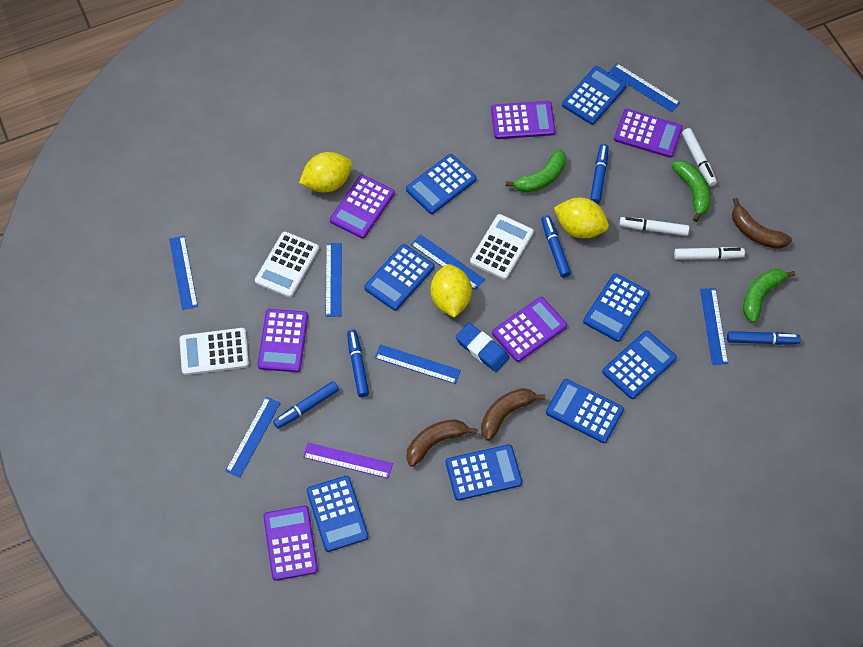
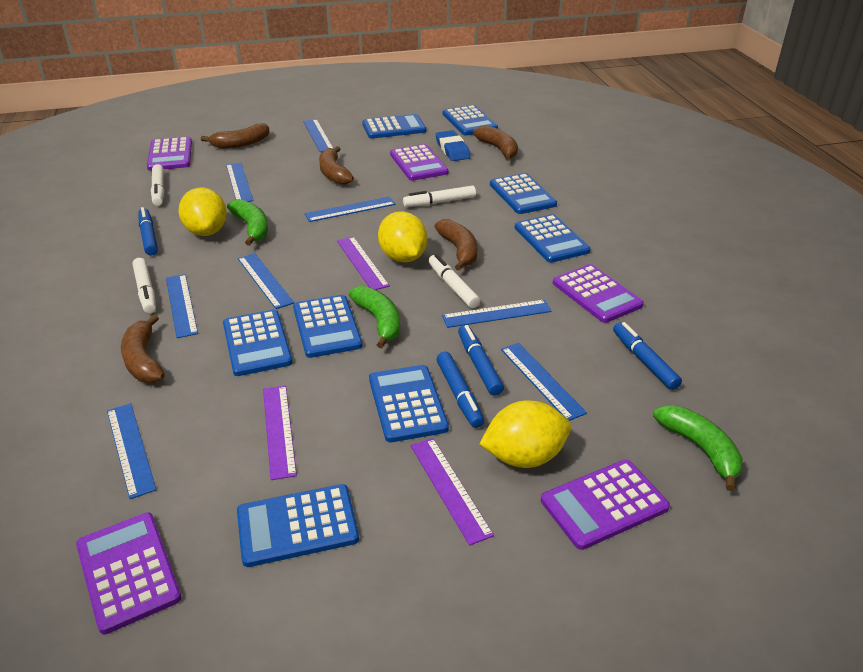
blue marker: [273,381,339,429] [347,330,369,397] [541,215,571,278] [590,144,609,204] [727,331,801,345] = 5 -> [138,207,158,256] [437,352,484,428] [458,325,504,396] [613,322,682,390] = 4
blue ruler: [169,236,198,310] [226,397,280,477] [326,243,342,317] [375,344,461,384] [411,234,485,290] [608,63,680,112] [700,288,728,365] = 7 -> [107,403,157,499] [166,274,198,338] [226,163,253,202] [238,253,294,309] [303,119,334,152] [305,197,395,222] [442,300,552,328] [501,343,587,421] = 8
brown banana: [406,419,478,467] [481,388,545,441] [732,198,792,249] = 3 -> [121,314,165,383] [201,123,270,149] [319,146,354,185] [435,219,477,271] [473,125,518,161] = 5
purple calculator: [258,309,308,372] [263,506,318,581] [330,175,395,239] [491,101,555,139] [492,297,567,362] [614,109,683,158] = 6 -> [76,512,182,634] [147,137,192,170] [390,144,448,181] [541,460,670,550] [553,264,644,323] = 5
purple ruler: [303,443,393,479] = 1 -> [263,385,297,480] [337,237,390,290] [411,438,494,546] = 3
white calculator: [179,328,249,375] [255,232,319,298] [470,214,534,280] = 3 -> none = 0
white marker: [619,217,689,236] [674,247,745,260] [682,128,717,186] = 3 -> [133,258,156,313] [151,164,164,206] [403,185,476,207] [429,254,480,308] = 4

